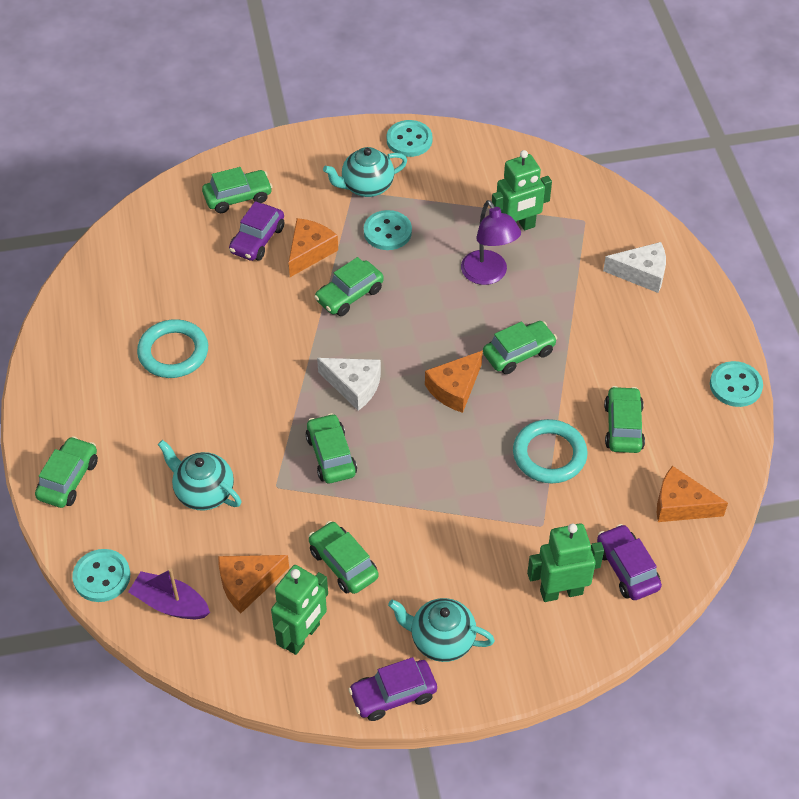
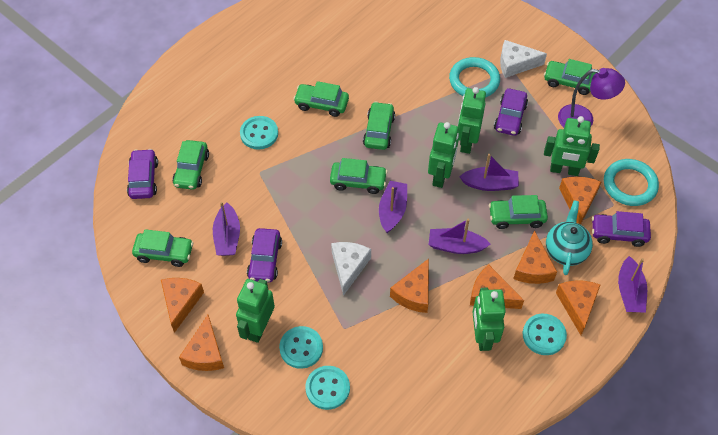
green robot: [271,565,328,655] [492,150,552,231] [527,523,604,602] = 3 -> [236,279,275,343] [428,122,459,188] [458,87,486,154] [472,288,506,351] [544,116,600,176] = 5
orange cheese: [218,555,289,613] [289,218,338,277] [425,350,483,413] [657,466,728,522] = 4 -> [161,278,204,333] [179,315,224,371] [390,259,429,313] [470,265,524,309] [513,230,557,284] [556,281,601,335] [559,177,601,225] = 7
purple boat: [128,568,210,619] = 1 -> [213,202,240,256] [379,181,407,233] [428,219,490,254] [459,154,519,191] [618,256,647,313] = 5
purple car: [229,201,284,261] [348,657,437,721] [597,524,662,600] = 3 -> [127,149,158,199] [247,228,282,282] [494,88,528,136] [592,211,651,247] = 4
turquoise teapot: [158,440,241,511] [323,147,407,197] [388,598,495,662] = 3 -> [546,201,593,275] = 1

